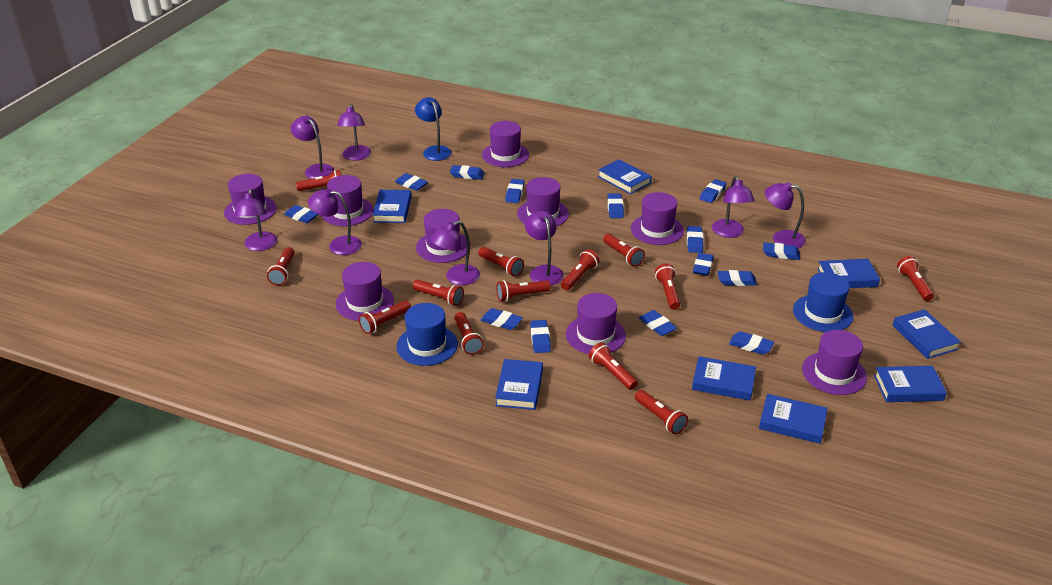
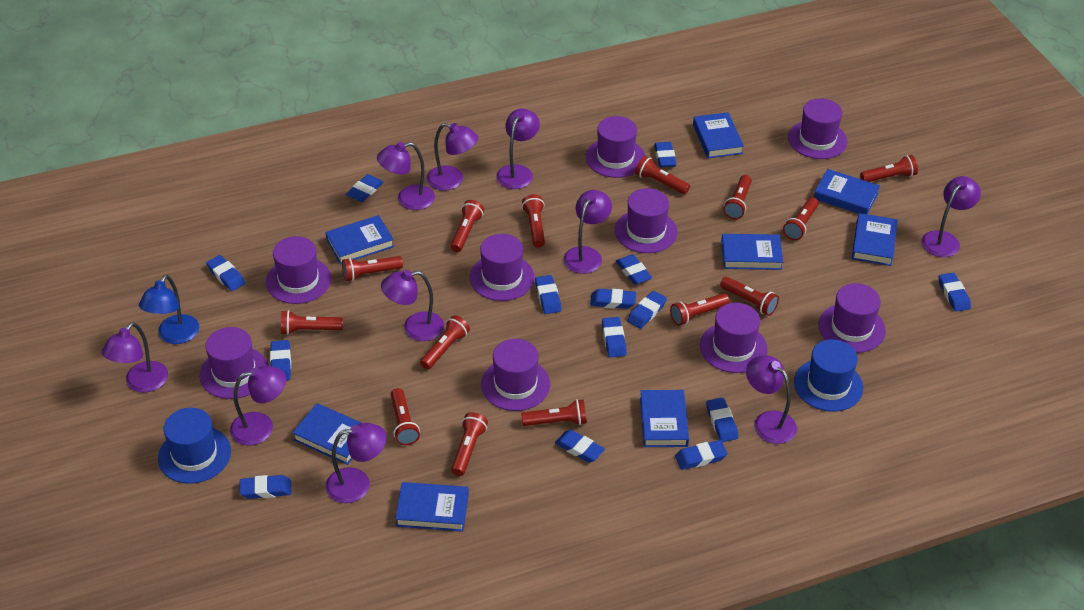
purple lamp: [234,189,277,251] [291,115,334,179] [308,188,362,255] [337,104,371,161] [430,221,480,285] [525,211,564,286] [712,176,754,238] [765,182,806,248] = 8 -> [102,322,168,392] [230,366,286,446] [325,423,387,503] [377,142,435,210] [381,270,444,341] [427,123,478,190] [496,109,540,189] [563,190,612,274] [746,356,797,444] [921,176,981,257] = 10
red flashlight: [267,247,294,285] [296,170,341,191] [359,300,411,334] [412,280,464,306] [454,312,484,355] [478,247,524,277] [496,280,550,302] [561,249,599,290] [589,342,638,390] [603,234,645,267] [635,390,688,434] [655,264,680,310] [897,256,934,301] = 13 -> [281,310,343,335] [342,256,403,281] [391,388,420,445] [420,315,470,369] [450,200,484,252] [451,412,488,476] [521,399,587,426] [522,194,545,248] [635,156,690,194] [670,293,730,326] [720,277,779,316] [723,175,752,219] [783,197,819,240] [860,155,918,182] = 14

